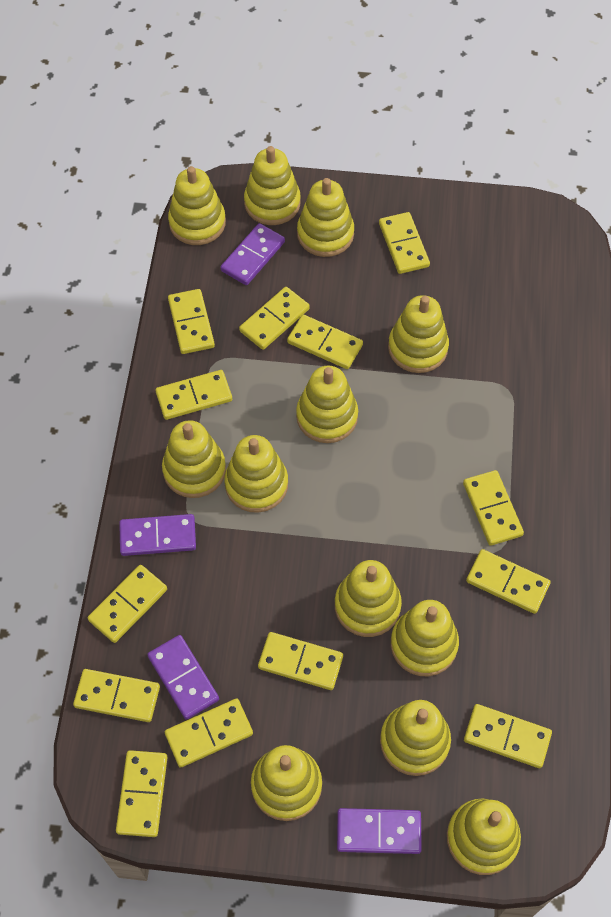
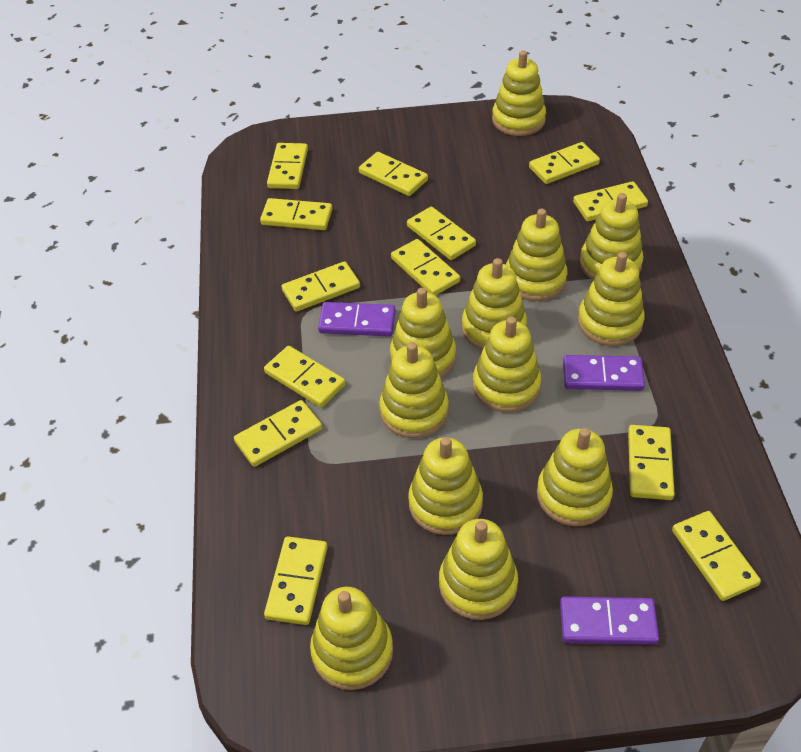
purple domino: [119,514,196,556] [147,635,219,720] [220,223,285,285] [337,808,422,854] = 4 -> [318,302,396,336] [560,597,659,645] [563,355,645,391] = 3

